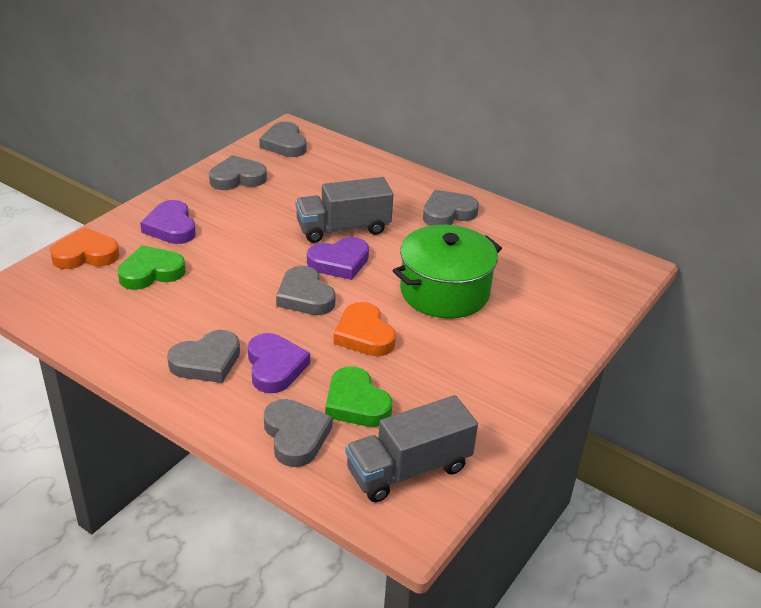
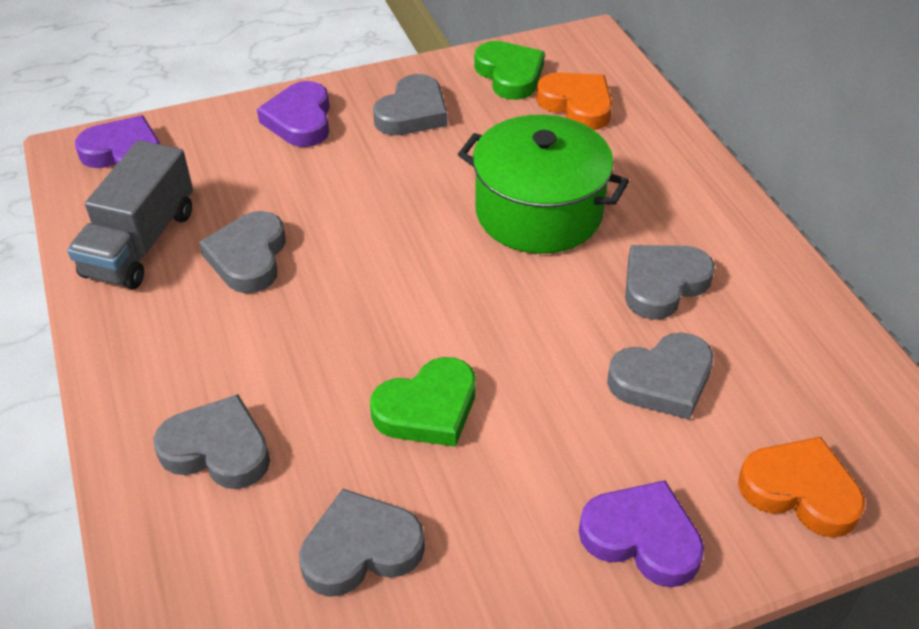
grey truck: [295,177,393,243] [345,395,478,502] = 2 -> [67,140,193,289] = 1

